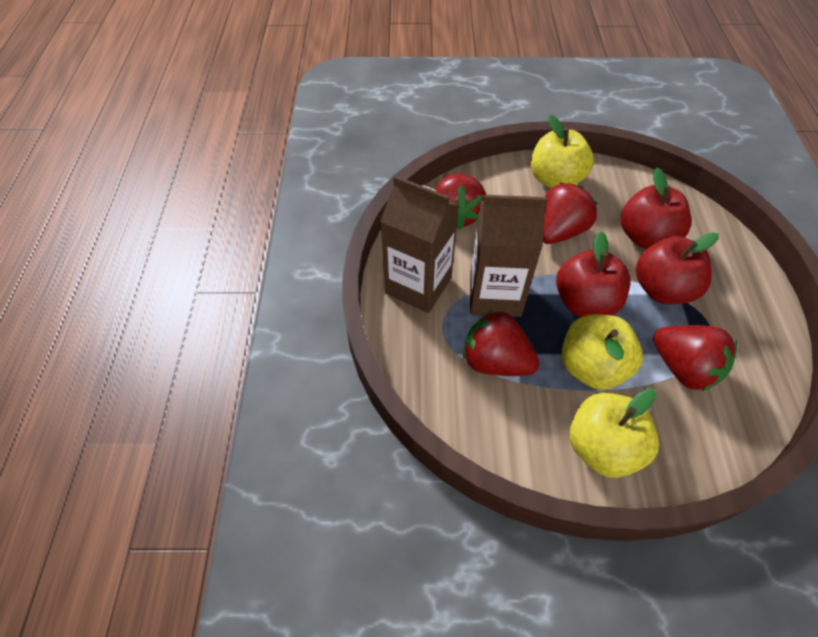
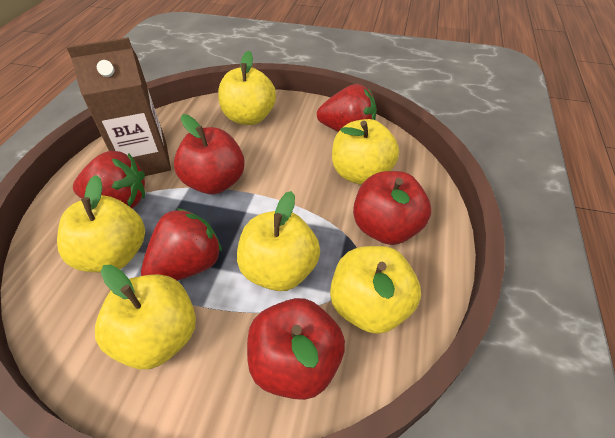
brown carton: [380,175,459,313] [470,195,548,317] = 2 -> [67,37,171,176] = 1
red strawberry: [435,173,486,230] [463,310,539,376] [543,182,598,244] [653,325,737,392] = 4 -> [73,151,145,208] [141,208,222,281] [317,84,377,132] = 3
yellow apple: [531,115,594,188] [561,314,643,390] [569,388,659,478] = 3 -> [57,175,145,273] [95,265,196,370] [218,51,276,125] [237,191,320,291] [330,246,421,334] [332,119,399,185] = 6

